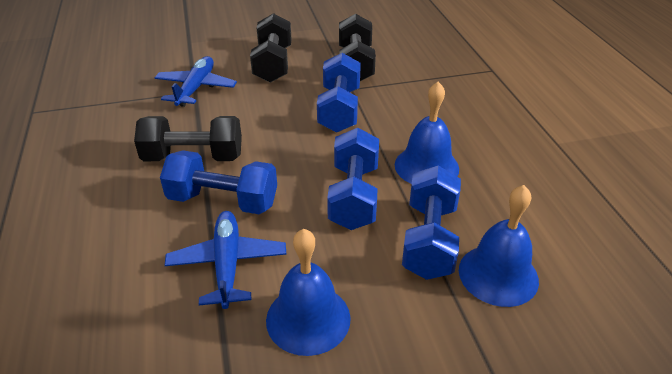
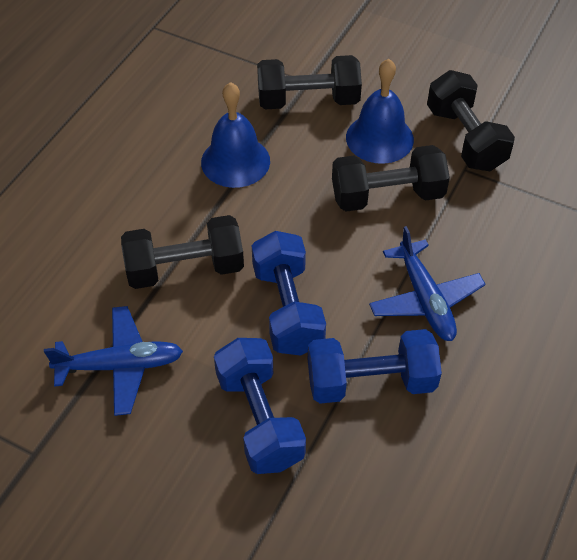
black dumbbell: [134,116,242,161] [250,13,292,83] [339,14,376,81] = 3 -> [121,215,244,289] [257,55,362,109] [332,145,450,212] [427,70,515,171] = 4
blue bell: [266,229,351,356] [395,82,459,184] [459,185,539,307] = 3 -> [201,82,270,188] [346,59,414,164] = 2
blue dumbbell: [160,150,277,214] [317,53,361,132] [327,128,379,230] [402,166,461,280] = 4 -> [214,338,306,474] [252,231,326,356] [308,329,442,404] = 3

